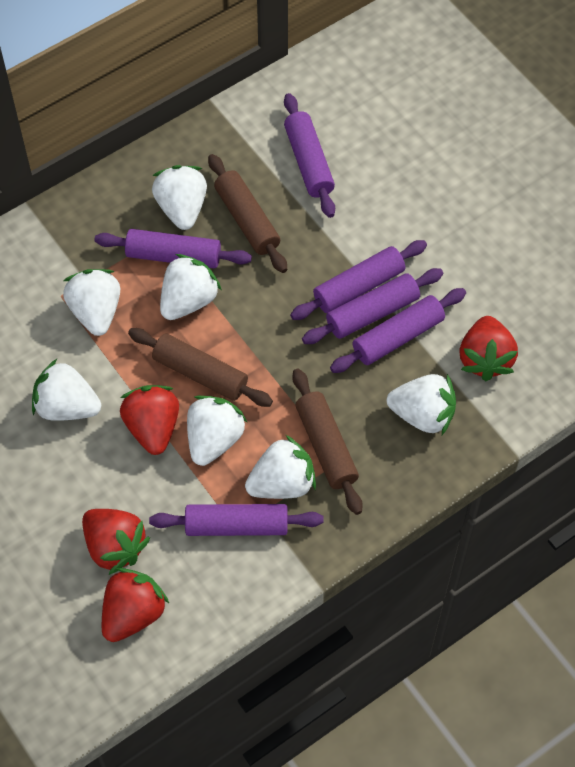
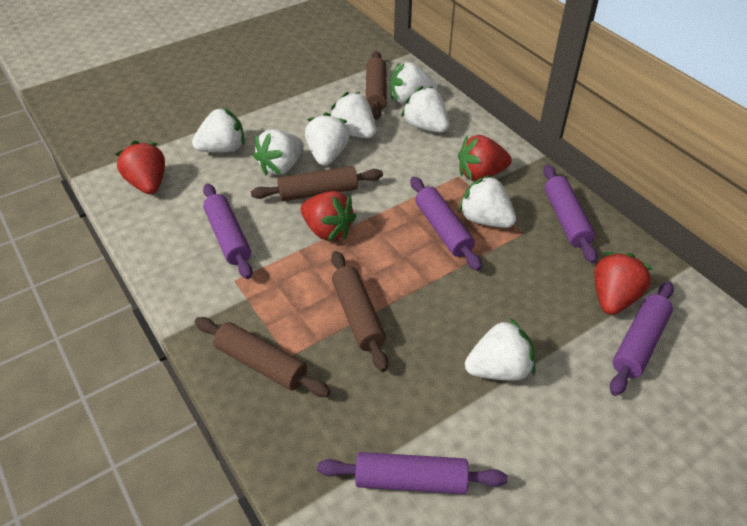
brown rolling pin: [128,328,273,407] [208,154,287,273] [292,368,363,515] = 3 -> [195,317,330,397] [251,166,383,201] [331,251,388,372] [366,51,387,120] = 4
purple rolling pin: [94,229,252,268] [149,504,324,536] [284,93,335,218] [290,240,427,320] [302,268,443,344] [330,288,466,373] = 6 -> [203,184,253,279] [317,452,508,494] [411,177,482,271] [543,165,598,263] [610,281,674,396] = 5
white strawberry: [32,359,101,421] [63,269,120,336] [152,165,207,230] [160,254,222,320] [187,395,247,466] [245,435,316,499] [387,374,456,435] = 7 -> [192,107,244,153] [253,129,304,175] [305,112,349,166] [331,92,376,138] [390,62,438,104] [401,86,449,133] [458,175,516,228] [465,318,536,381] = 8

